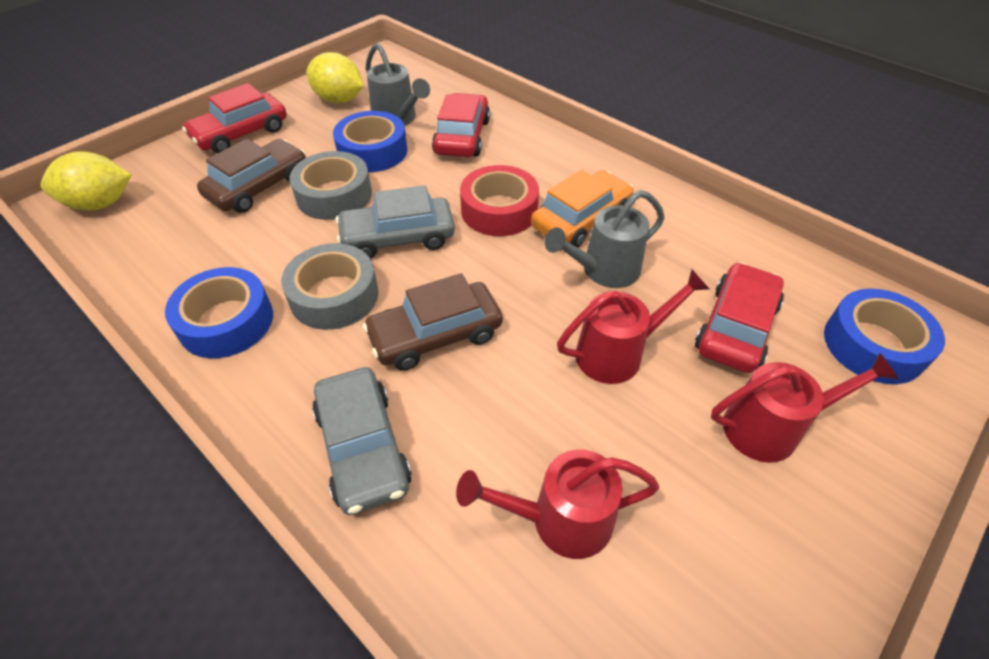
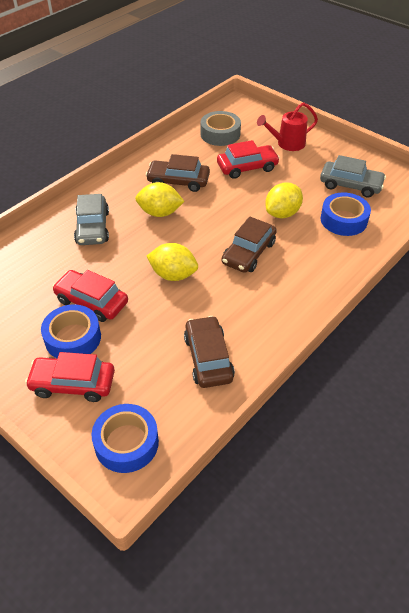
brown car: [197,139,306,213] [363,273,503,371] = 2 -> [146,154,210,192] [184,316,235,388] [222,216,277,273] = 3
grey tape: [281,243,379,330] [290,151,372,220] = 2 -> [200,111,241,146] = 1
grey watering can: [366,43,430,126] [544,190,665,288] = 2 -> none = 0
orange car: [531,170,634,248] = 1 -> none = 0
red tape: [460,165,539,236] = 1 -> none = 0
red watering can: [456,450,659,559] [557,269,709,384] [711,353,899,463] = 3 -> [257,102,318,151] = 1
yellow lemon: [41,151,131,211] [306,52,364,103] = 2 -> [135,182,185,217] [147,243,198,281] [265,182,303,218] = 3

